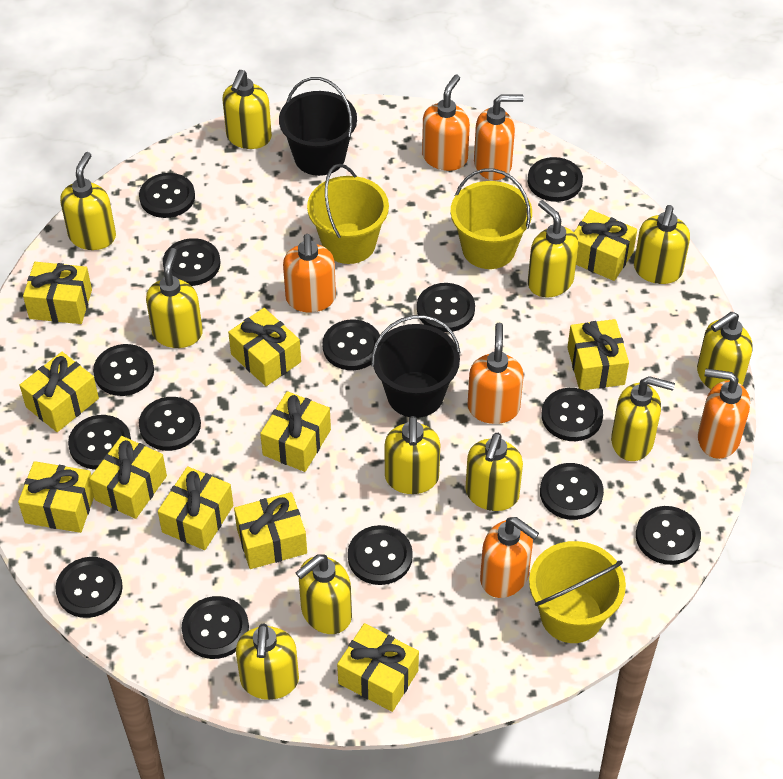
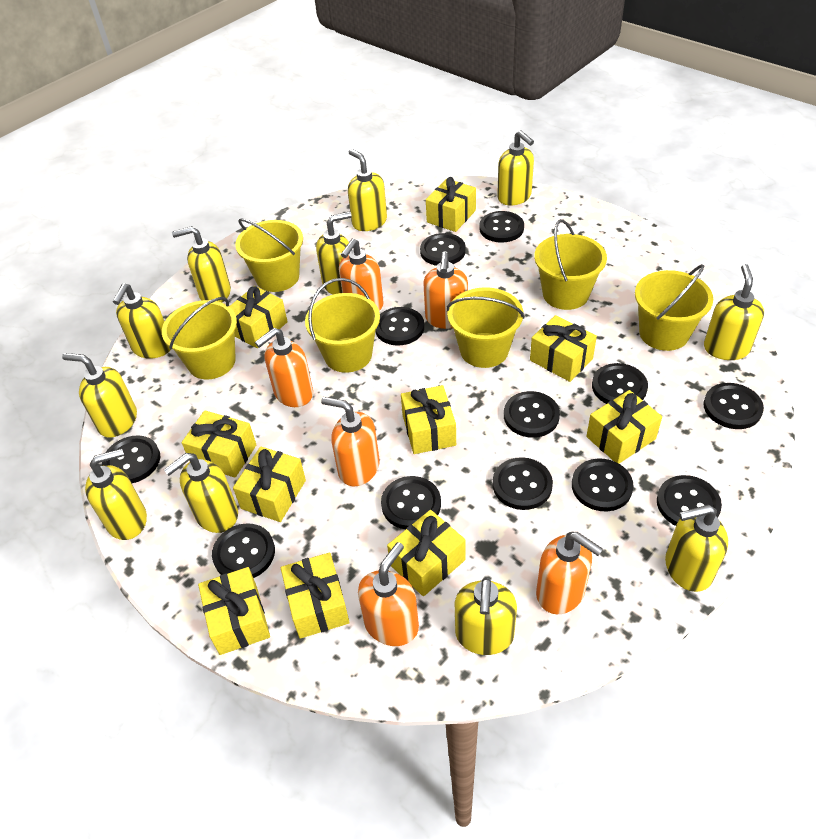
black bucket: [279,77,357,176] [371,315,460,418] = 2 -> none = 0
black button: [56,557,123,618] [68,415,131,470] [93,344,154,396] [139,173,195,218] [139,397,201,451] [163,238,220,286] [182,596,249,659] [322,320,380,370] [348,525,413,585] [417,283,475,332] [528,157,583,202] [540,463,604,520] [542,388,603,441] [636,506,701,565] = 14 -> [102,435,160,483] [212,523,275,578] [375,307,424,346] [381,476,441,529] [420,233,466,266] [479,211,524,243] [493,457,553,510] [504,391,560,438] [572,459,634,511] [592,363,648,404] [657,475,722,526] [704,383,764,429] = 12
yellow bucket: [307,164,389,264] [450,168,532,269] [529,541,626,643] = 3 -> [162,297,237,379] [235,218,303,292] [305,278,380,373] [446,288,525,368] [534,219,607,310] [635,264,713,351] = 6
yellow gift: [18,461,94,533] [19,352,99,432] [23,262,92,324] [89,436,167,519] [158,466,233,550] [228,308,301,386] [234,492,307,569] [260,391,331,472] [337,623,419,712] [567,319,629,390] [574,209,637,281] = 11 -> [182,410,256,478] [198,567,270,655] [229,286,288,348] [233,446,306,522] [281,552,350,639] [387,510,465,596] [401,385,456,454] [426,177,476,232] [530,315,597,382] [586,390,662,463] = 10

